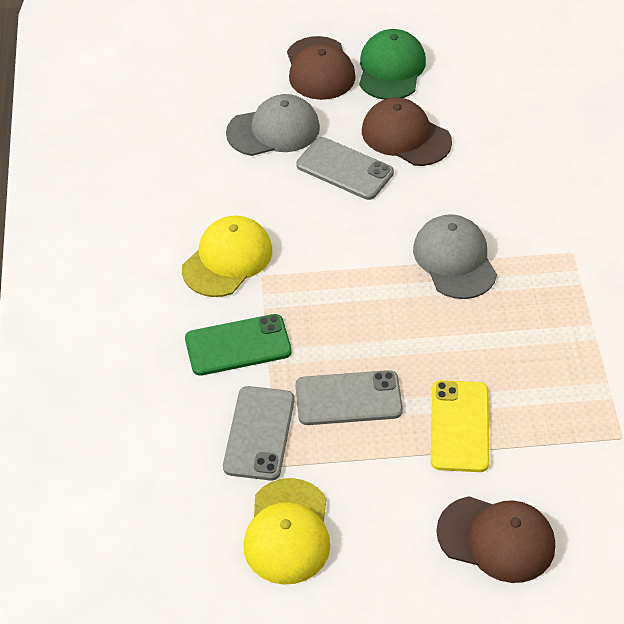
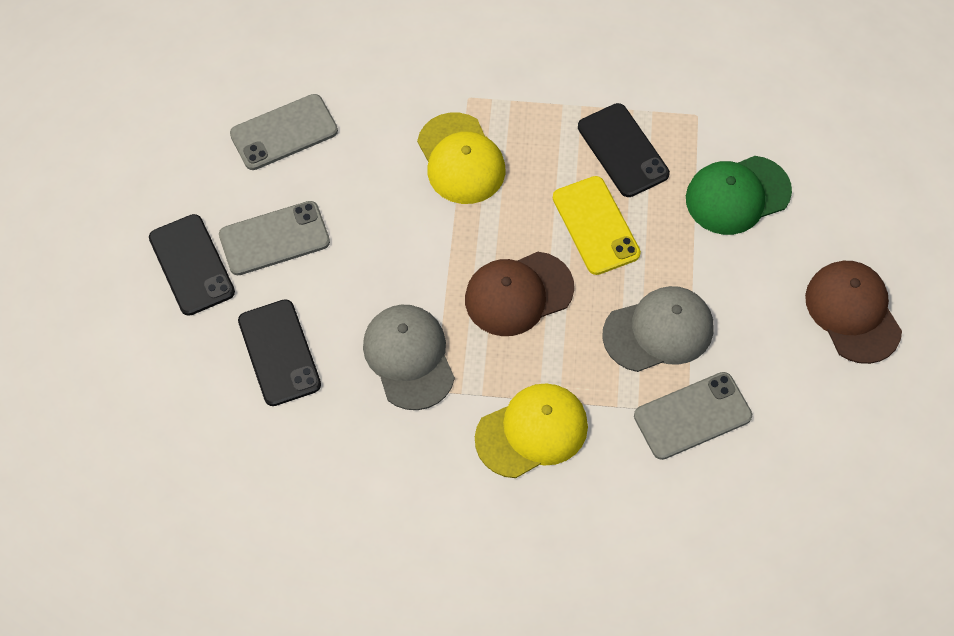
black phone: none = 0 -> [149,214,235,316] [238,299,321,406] [578,103,670,197] = 3
brown cap: [287,36,356,100] [362,98,452,166] [436,496,555,583] = 3 -> [465,252,574,336] [805,261,902,364] = 2
green phone: [185,314,292,376] = 1 -> none = 0

